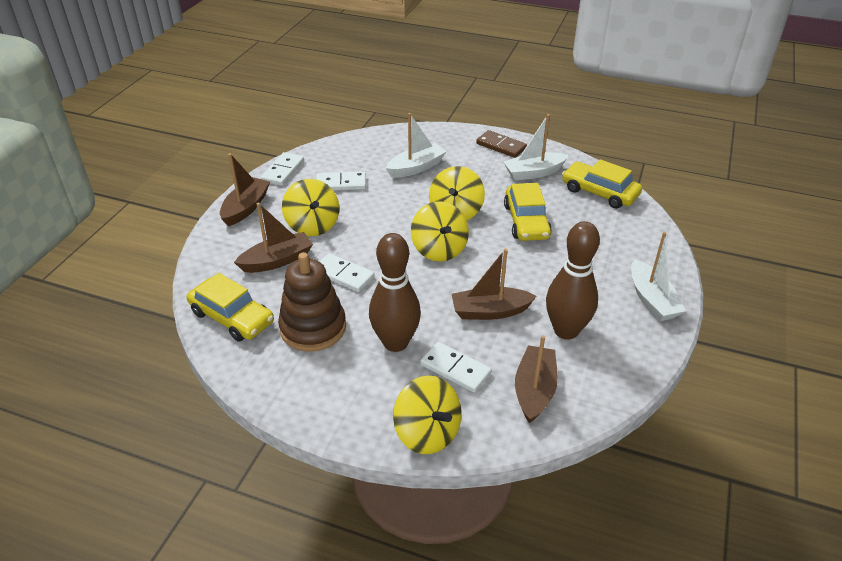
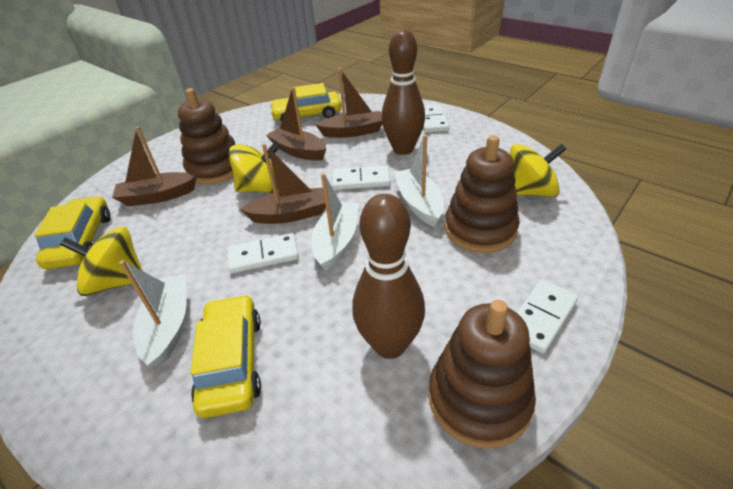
brown domino: [476,130,527,158] = 1 -> none = 0
brown stacking toy: [278,252,346,352] = 1 -> [178,88,235,184] [429,300,536,449] [445,135,520,253] = 3
yellow spinning top: [282,179,339,236] [393,376,462,454] [411,201,469,262] [429,166,485,220] = 4 -> [60,227,143,296] [228,143,279,193] [510,144,566,197] = 3

